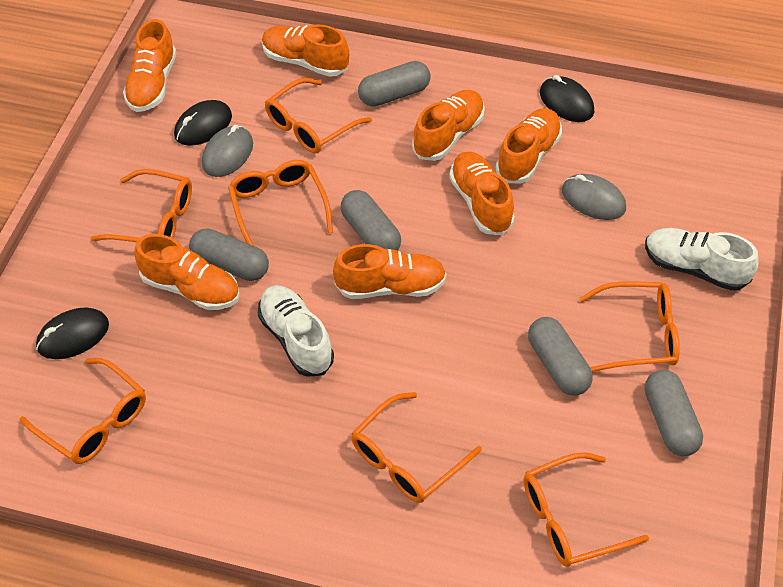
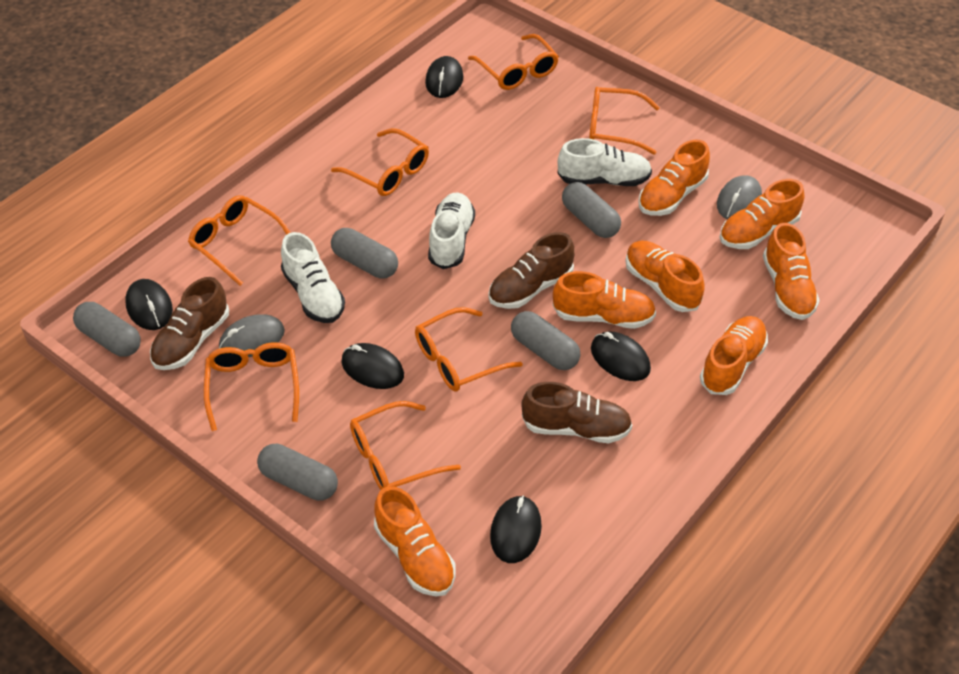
black mouse: [36,307,109,359] [174,100,232,146] [540,75,594,122] = 3 -> [125,279,173,330] [342,343,404,389] [425,56,463,98] [490,495,542,563] [591,331,651,381] = 5
brown shoe: none = 0 -> [150,277,229,370] [488,232,575,309] [521,382,632,443] = 3
white shoe: [258,285,334,377] [645,228,759,291] = 2 -> [281,232,345,323] [428,192,475,269] [557,138,652,186] = 3

